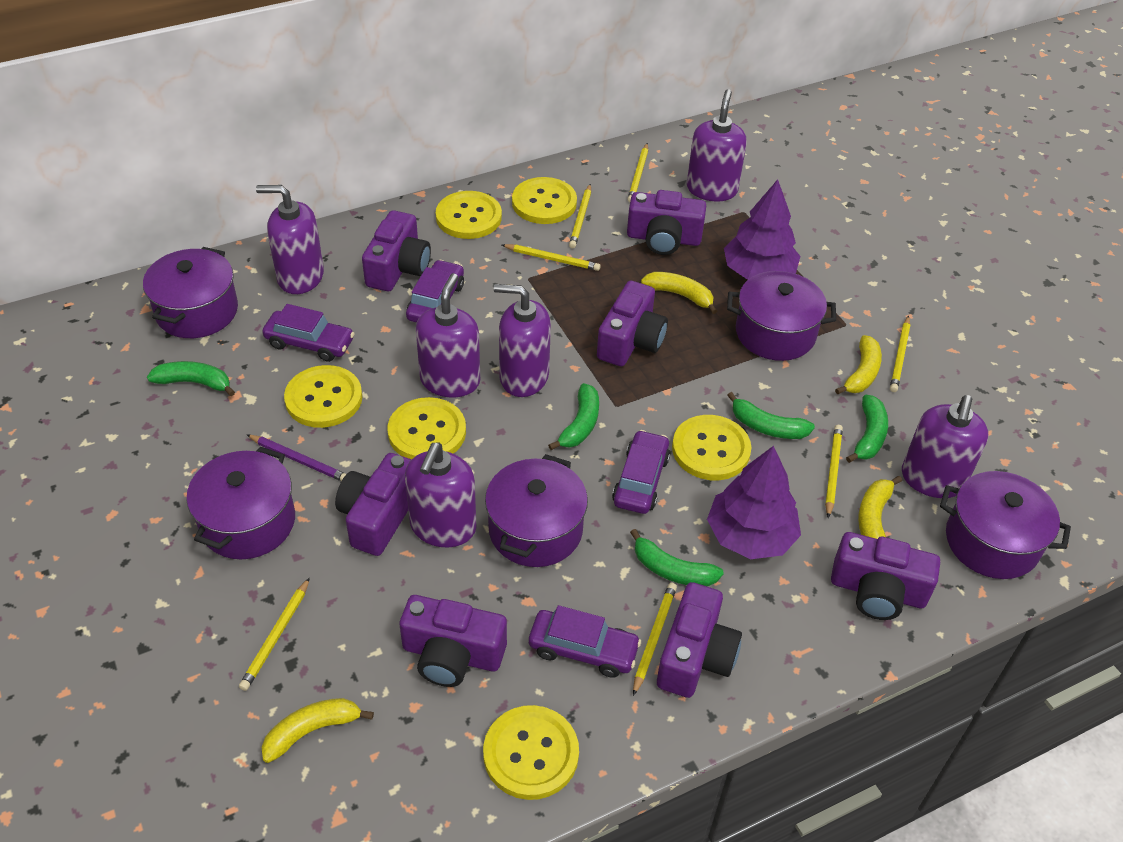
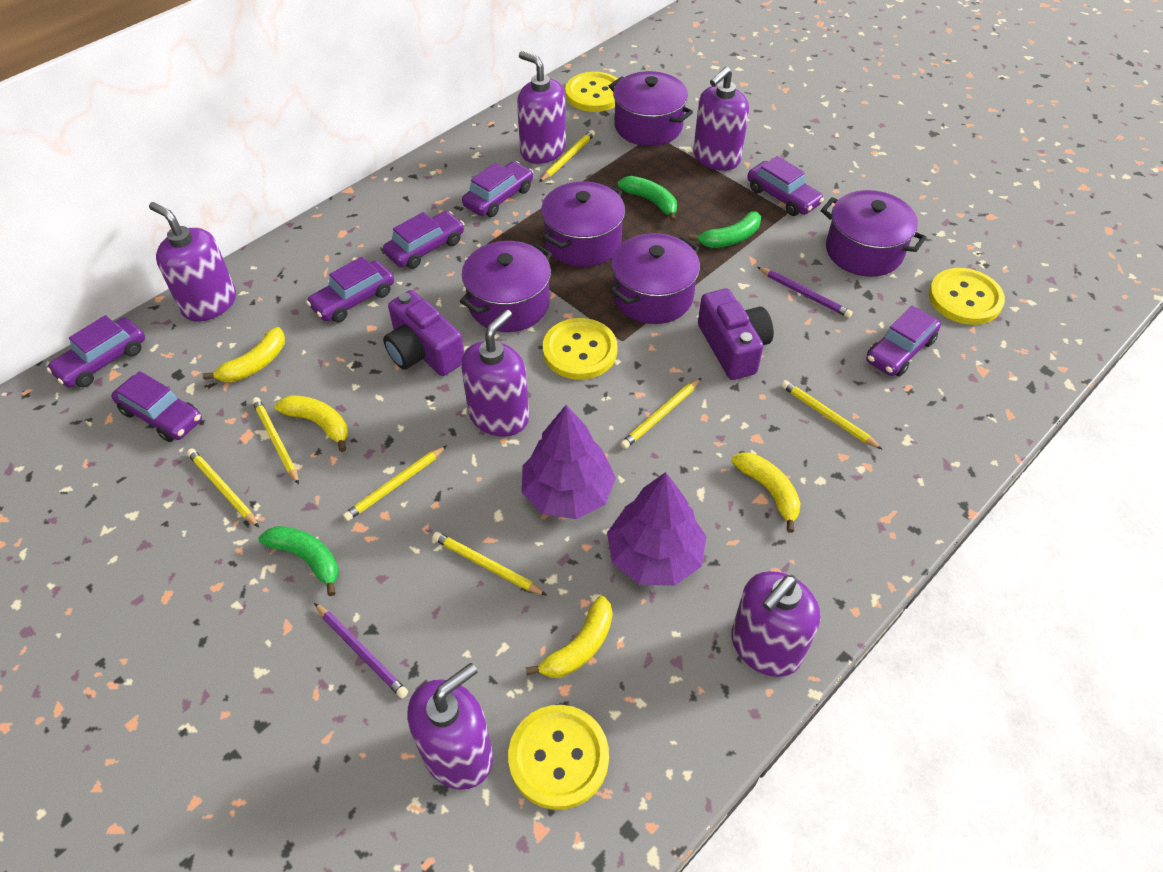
green banana: [147,361,235,396] [548,383,599,450] [630,529,724,586] [727,392,815,439] [846,395,888,463] = 5 -> [259,526,338,596] [618,176,677,222] [689,211,761,248] = 3
purple camera: [335,453,412,556] [362,210,431,291] [399,595,507,687] [597,281,668,366] [627,190,706,255] [657,582,742,698] [831,532,940,620] = 7 -> [383,290,464,376] [698,289,774,380] = 2
purple car: [262,304,355,362] [406,260,464,323] [529,605,641,678] [612,430,670,514] = 4 -> [47,315,145,387] [111,371,202,442] [306,256,394,322] [383,211,464,269] [462,161,533,217] [748,156,824,216] [866,305,941,376] = 7
purple pencil: [246,434,346,481] = 1 -> [314,603,408,698] [757,267,853,318] = 2
yellow button: [284,365,362,428] [388,397,466,459] [436,191,502,239] [483,705,579,800] [512,177,577,224] [672,415,751,480] = 6 -> [508,705,609,810] [543,318,617,380] [565,72,618,112] [929,268,1005,325] = 4

